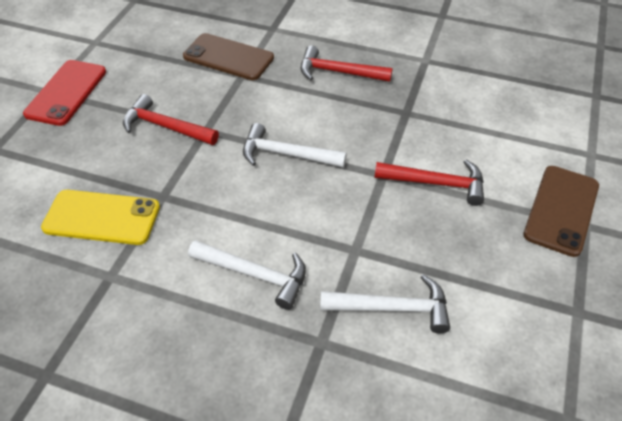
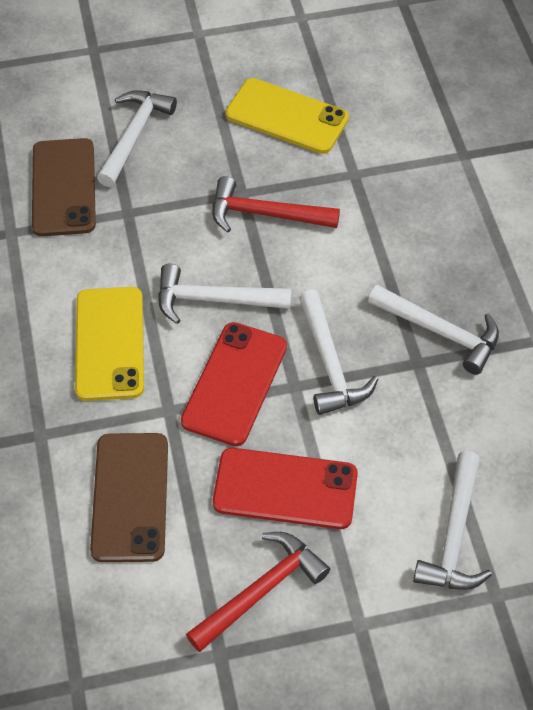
red hammer: [123,94,219,145] [301,46,393,82] [375,160,484,206] = 3 -> [186,532,330,652] [212,176,340,233] = 2
red phone: [23,60,106,126] = 1 -> [181,322,287,446] [213,448,358,529] = 2
white hammer: [188,240,306,310] [243,123,347,168] [320,274,450,333] = 3 -> [97,90,177,187] [158,264,292,324] [299,290,378,415] [368,285,499,375] [413,451,492,590] = 5
yellow phone: [41,190,160,245] = 1 -> [75,287,144,401] [226,78,349,154] = 2

